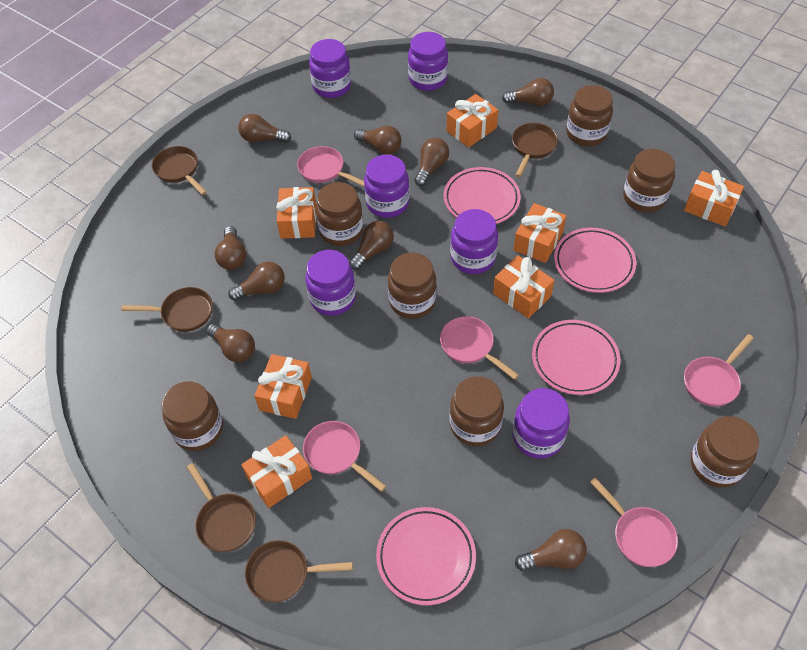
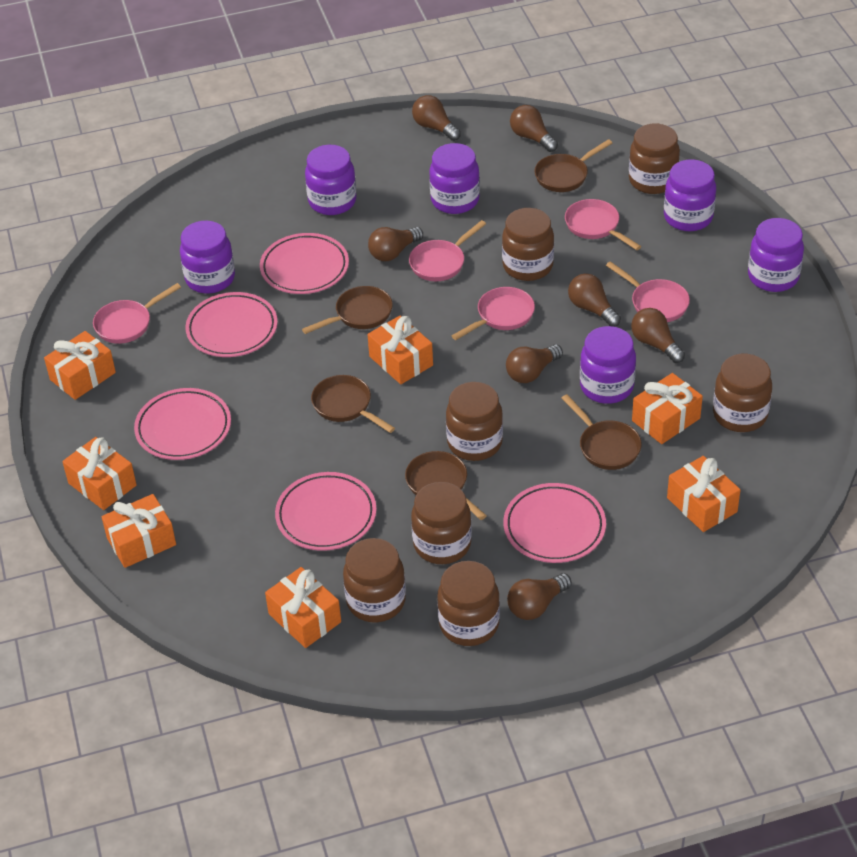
brown light bulb: [206,323,255,362] [215,226,246,270] [228,262,285,301] [238,114,291,143] [349,221,394,270] [354,126,401,155] [415,138,449,186] [502,78,554,106] [515,529,587,571] = 9 -> [368,227,423,261] [412,95,461,141] [506,344,563,383] [507,573,572,620] [510,105,558,152] [568,273,621,327] [631,308,685,363] = 7
pink plate: [376,507,476,605] [444,167,521,224] [532,320,620,395] [554,228,636,293] = 4 -> [134,388,231,460] [185,292,278,357] [260,233,349,294] [275,472,376,551] [503,483,606,563] = 5

